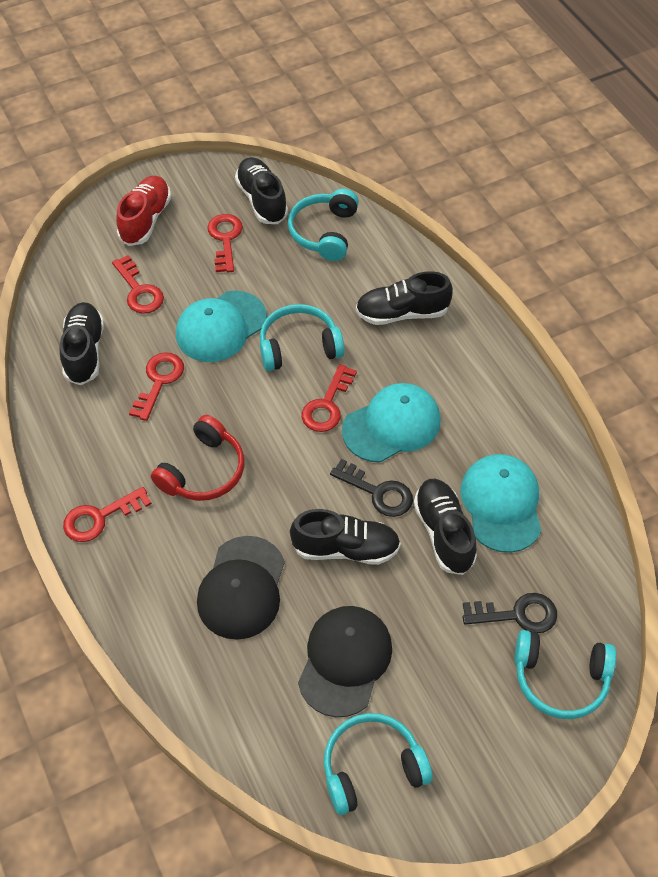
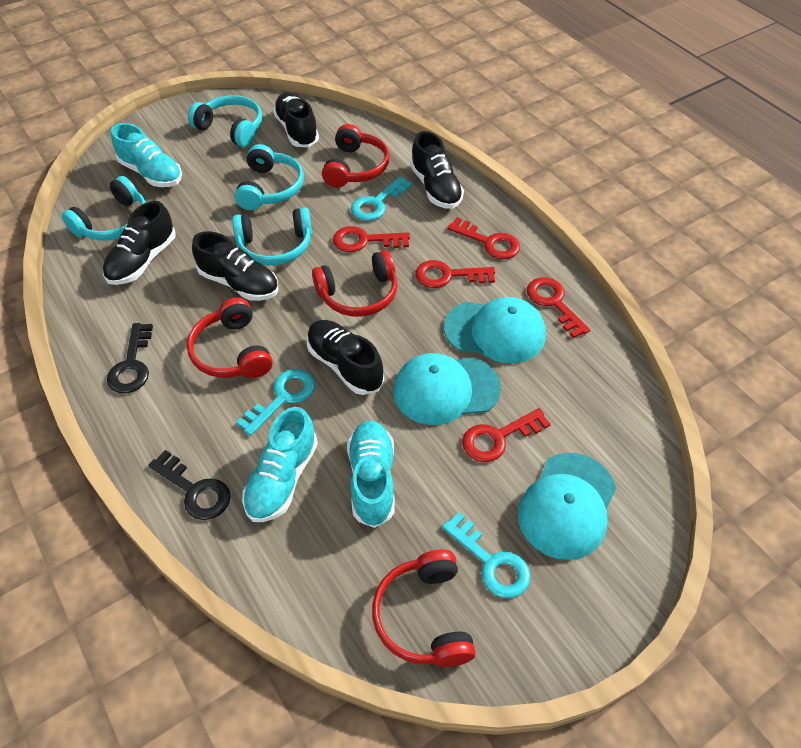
black cap: [197,536,285,640] [298,606,392,717] = 2 -> none = 0
red headphones: [151,415,245,501] = 1 -> [187,298,273,378] [312,250,397,317] [322,124,390,188] [372,550,476,667] = 4
red shoe: [116,176,171,246] = 1 -> none = 0
turquoise key: none = 0 -> [236,369,315,436] [351,176,412,221] [442,512,531,598] = 3
turquoise shoe: none = 0 -> [111,123,182,187] [242,407,318,522] [347,420,395,528] = 3

